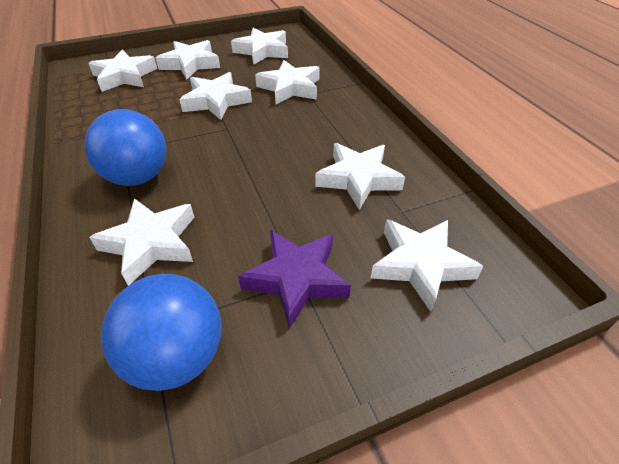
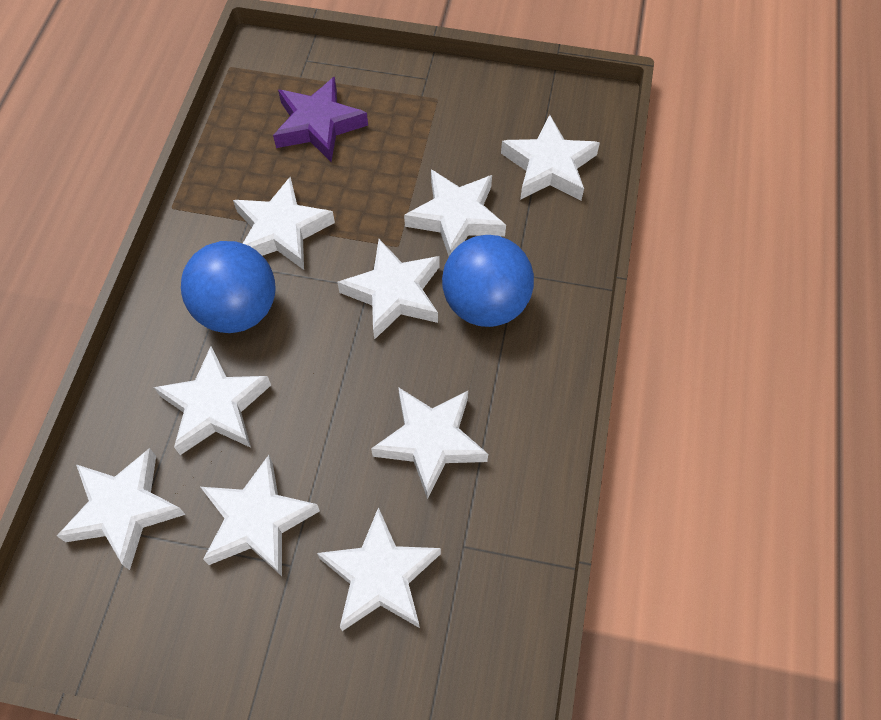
white star: [88,50,157,92] [89,198,195,286] [156,40,220,79] [179,72,252,120] [231,28,288,65] [255,60,320,104] [315,143,405,210] [371,219,483,312] = 8 -> [57,448,186,570] [154,346,271,455] [201,455,320,576] [233,177,335,270] [317,507,441,631] [337,239,439,340] [371,387,488,499] [404,169,506,256] [501,115,600,200] = 9

